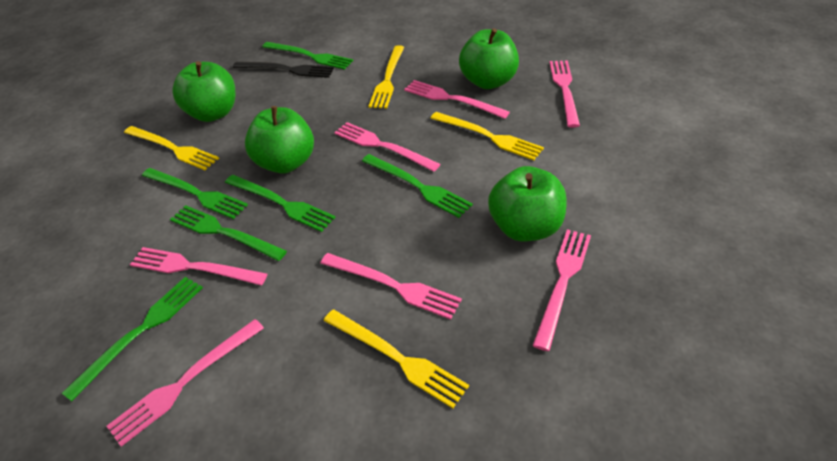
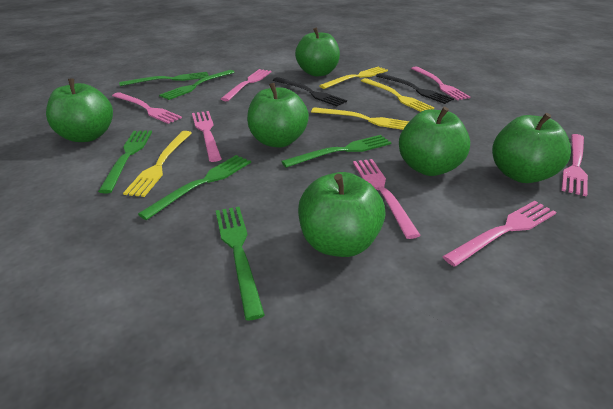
black fork: [233,62,334,78] = 1 -> [273,77,347,106] [376,73,454,104] = 2
green apple: [172,61,235,122] [245,106,314,173] [459,28,519,89] [488,166,567,242] = 4 -> [46,79,113,142] [247,83,309,148] [295,27,340,76] [298,172,386,257] [399,107,470,176] [492,113,571,183] = 6

